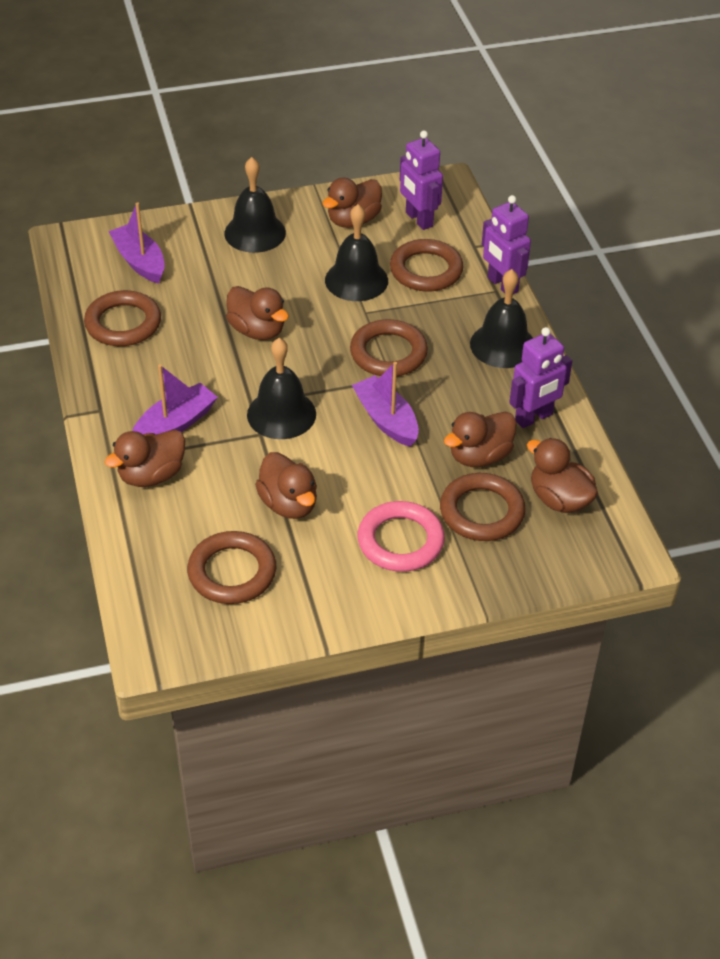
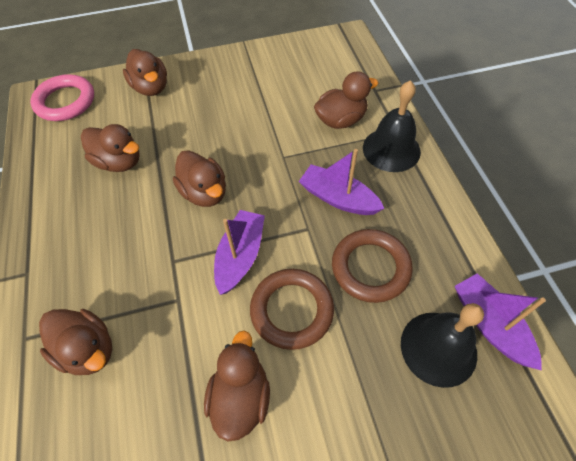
black bell: [224,157,286,253] [247,338,316,439] [325,204,388,301] [470,269,533,368] = 4 -> [363,80,421,172] [401,303,484,388] = 2
brown ring: [84,290,161,346] [187,531,276,604] [350,319,428,376] [390,239,463,292] [440,473,526,541] = 5 -> [250,269,334,350] [332,229,413,303] = 2
purple robot: [400,130,443,230] [482,195,531,294] [509,327,572,428] = 3 -> none = 0

